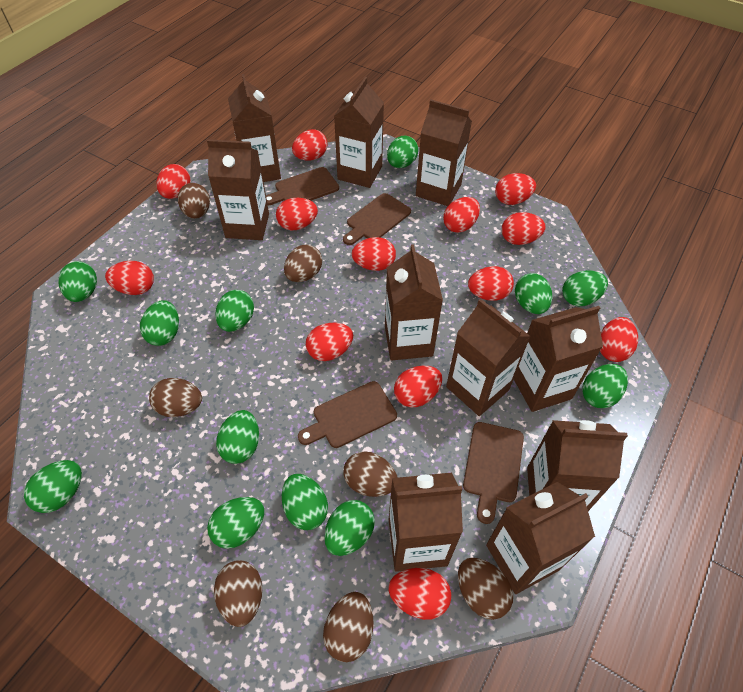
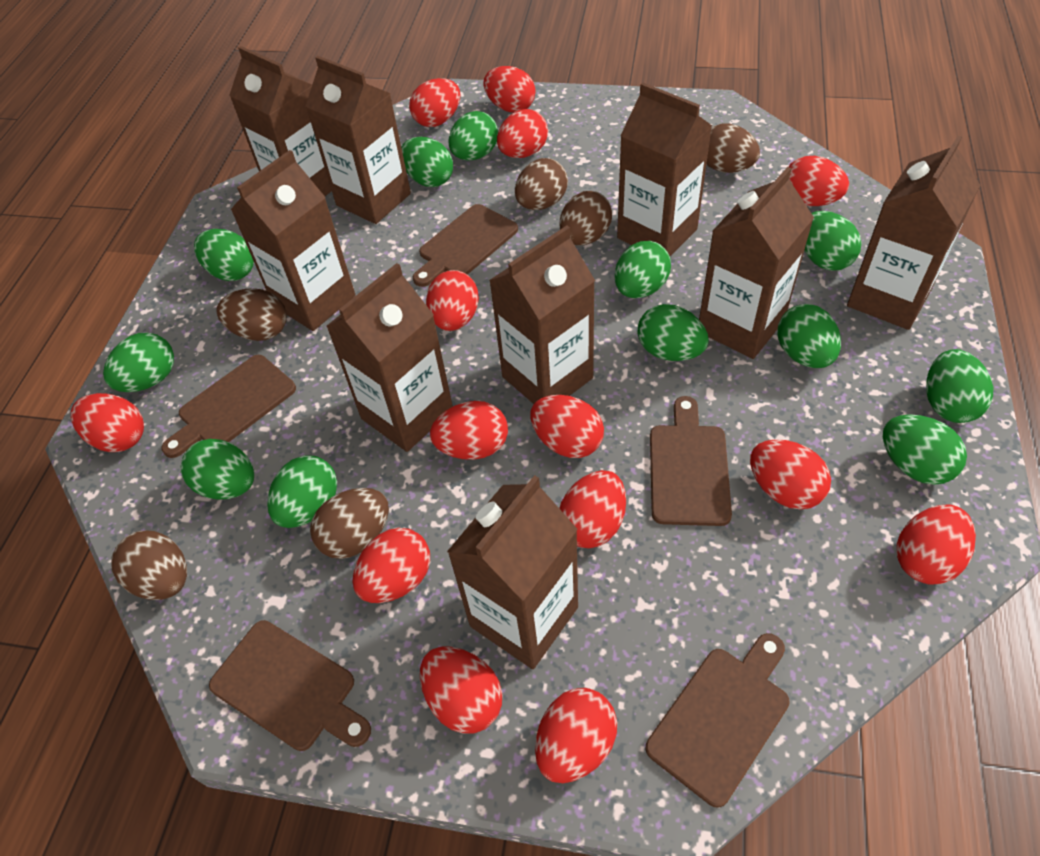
brown carton: [207,139,269,240] [228,74,281,182] [334,77,384,188] [385,244,443,361] [389,473,463,572] [416,100,472,206] [446,299,531,416] [486,482,595,594] [514,306,603,412] [527,420,628,511] = 10 -> [229,46,332,196] [230,150,355,331] [305,56,411,224] [326,263,453,452] [447,475,578,669] [489,226,595,404] [617,82,712,256] [699,167,814,359] [847,136,980,330] = 9
brown cutting board: [266,167,339,205] [298,381,397,448] [343,193,411,245] [463,422,524,524] = 4 -> [161,355,296,458] [209,620,371,751] [413,204,518,287] [646,633,790,808] [650,396,732,526] = 5
brown egg: [149,378,202,417] [178,183,210,219] [214,560,262,627] [284,245,322,282] [323,592,374,662] [344,451,397,497] [458,558,513,620] = 7 -> [111,531,187,600] [216,288,287,341] [310,488,389,559] [515,158,568,210] [560,191,612,245] [706,124,760,173] = 6
red egg: [105,261,154,295] [156,164,190,199] [276,198,318,230] [292,129,328,161] [306,323,353,361] [352,237,396,271] [389,568,451,620] [394,366,442,407] [443,197,480,233] [468,266,514,301] [495,173,536,205] [502,212,545,245] [600,317,638,362] = 13 -> [71,393,144,452] [352,528,430,603] [409,78,461,127] [420,646,502,733] [426,270,479,331] [430,401,508,460] [483,66,536,113] [497,109,548,158] [530,395,604,458] [535,688,617,783] [559,470,626,548] [750,439,831,510] [788,156,849,206] [897,504,976,584] = 14

